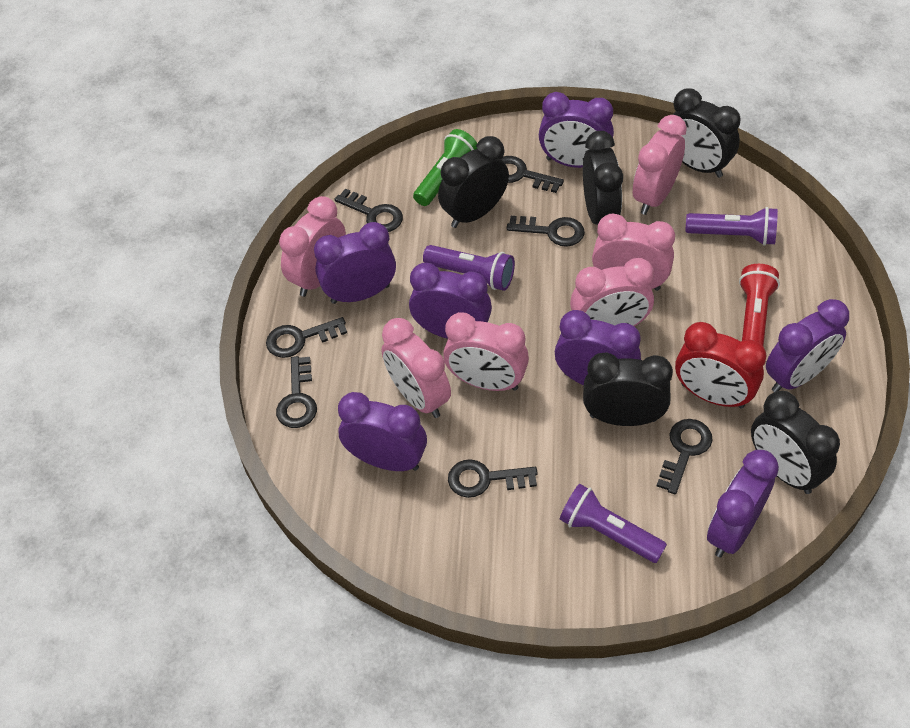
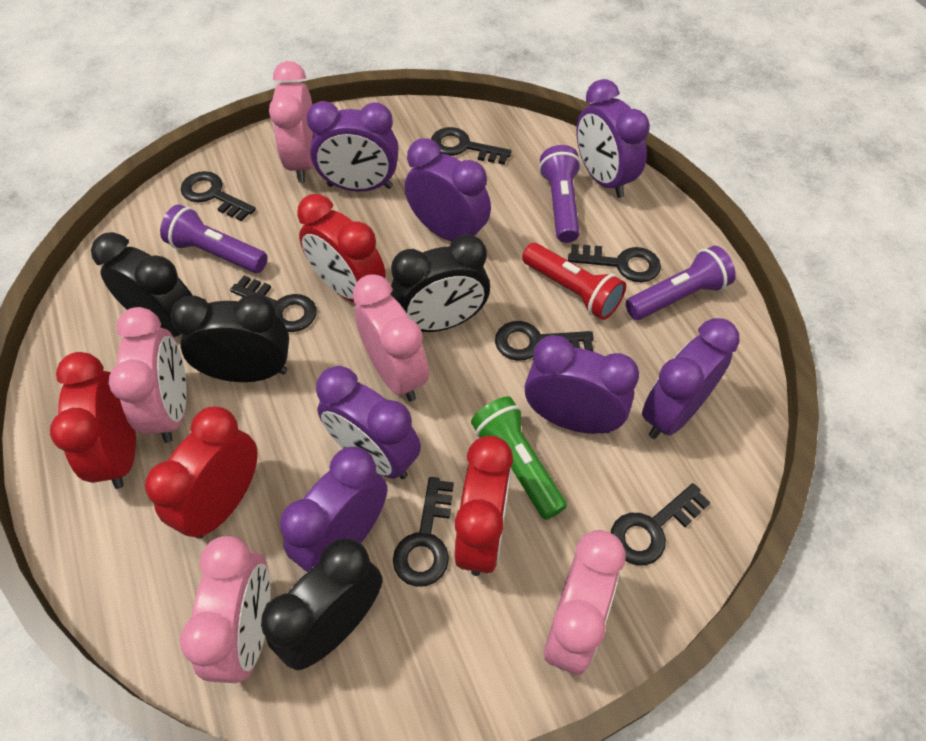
black clock: [438,136,509,228] [583,131,623,225] [583,353,673,426] [673,88,740,178] [751,391,840,494] = 5 -> [91,232,193,337] [171,294,289,382] [261,538,383,670] [391,234,490,332] = 4
pink clock: [279,196,346,297] [381,318,451,418] [443,312,529,391] [570,258,654,327] [592,214,675,291] [633,115,687,215] = 6 -> [109,307,187,443] [180,536,271,683] [269,61,314,183] [353,274,429,401] [544,530,626,675] = 5
red clock: [675,322,766,408] = 1 -> [50,352,136,489] [145,407,258,539] [297,194,386,302] [455,436,513,576] = 4

